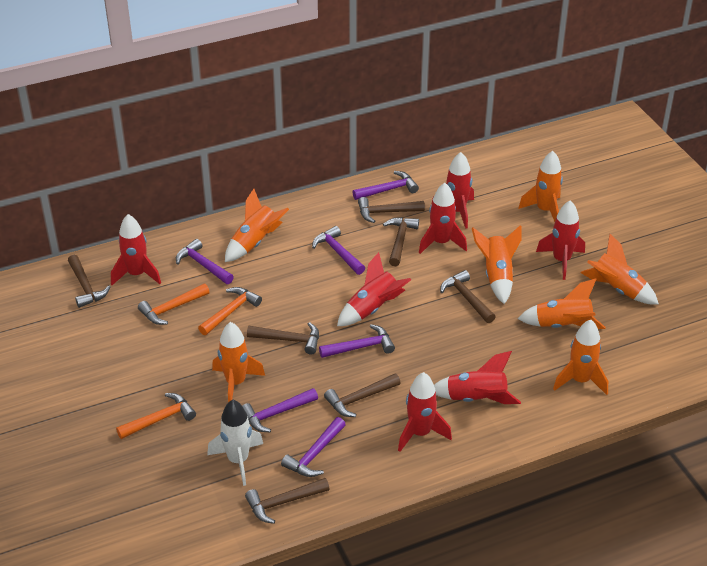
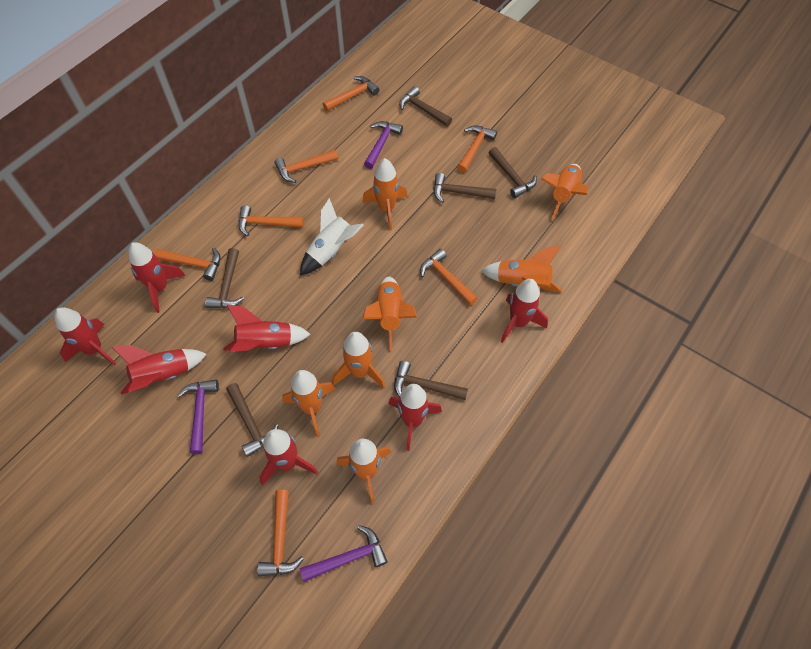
brown hammer: [68,255,110,308] [245,478,330,524] [247,322,319,355] [324,374,400,417] [358,197,425,223] [383,217,419,266] [440,270,496,323] = 7 -> [205,248,244,308] [226,383,278,457] [394,361,468,400] [399,86,452,126] [433,173,496,203] [489,147,537,198] = 6
orange hammer: [116,393,196,439] [138,284,209,325] [198,287,262,335] = 3 -> [154,248,221,281] [238,205,303,236] [257,490,304,576] [274,150,338,183] [323,76,379,111] [420,249,478,305] [457,125,497,173] = 7
purple hammer: [176,239,234,284] [242,388,318,432] [281,417,346,477] [312,226,365,275] [319,324,395,358] [352,171,419,200] = 6 -> [177,380,219,454] [300,525,388,582] [364,121,403,169] = 3

